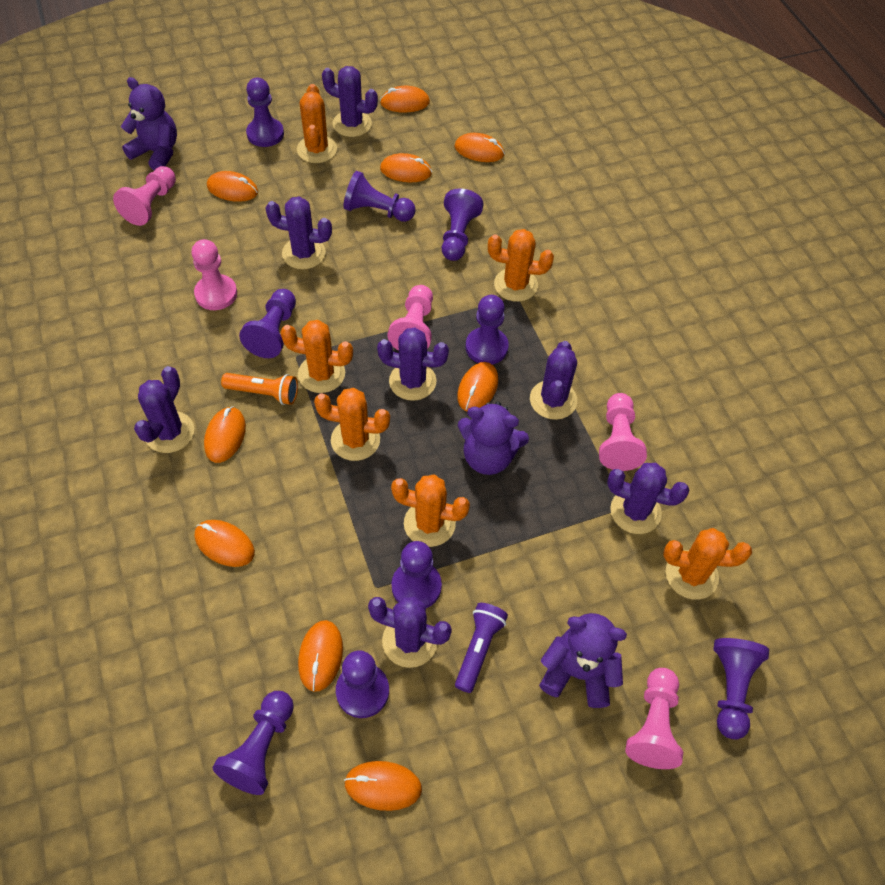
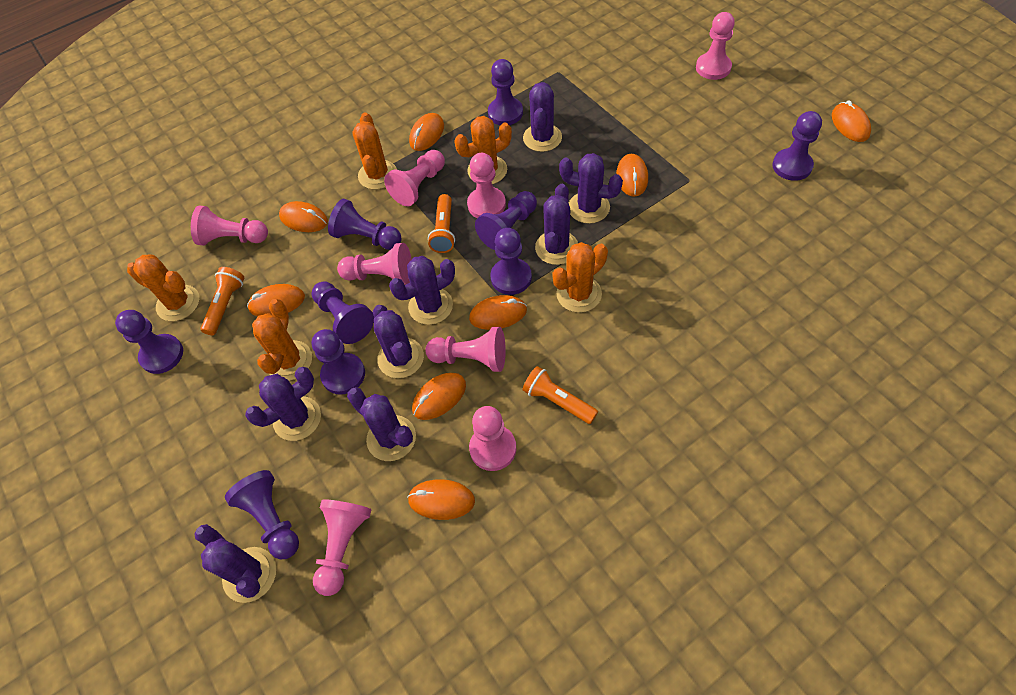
orange cactus: [280,320,353,393] [297,84,337,163] [314,388,390,461] [391,474,470,547] [488,229,554,302] [664,528,752,600] = 6 -> [127,255,199,321] [252,299,312,381] [352,112,397,190] [454,116,512,184] [553,242,608,313] = 5
orange flashlight: [221,373,298,405] = 1 -> [200,267,244,335] [428,194,455,253] [522,366,598,424] = 3
orange mouse: [195,520,255,567] [204,406,246,463] [207,171,258,202] [298,620,343,692] [344,761,422,811] [380,86,430,113] [380,153,432,182] [455,133,505,162] [457,362,498,412] = 9 -> [247,284,305,316] [279,201,328,232] [407,479,475,520] [409,113,444,151] [412,373,466,420] [469,295,527,330] [616,154,648,197] [832,100,871,142] = 8
pink pawn: [113,166,176,226] [192,239,237,310] [388,285,433,351] [599,393,647,471] [625,668,683,769] = 5 -> [191,205,268,245] [313,499,371,596] [337,243,412,284] [384,150,445,206] [425,327,506,372] [467,153,506,218] [469,406,516,471] [696,12,735,80] = 8
purple cactus: [134,366,194,453] [265,196,332,269] [322,66,378,137] [368,596,452,668] [377,328,449,401] [530,341,577,420] [607,463,690,534] = 7 -> [194,524,276,603] [245,367,321,441] [347,387,416,461] [373,305,424,378] [389,256,455,325] [523,82,562,152] [535,184,578,265] [559,153,623,224] = 8
purple flashlight: [455,603,508,693] = 1 -> none = 0
purple teddy bear: [121,77,177,170] [458,402,529,475] [539,613,627,708] = 3 -> none = 0

